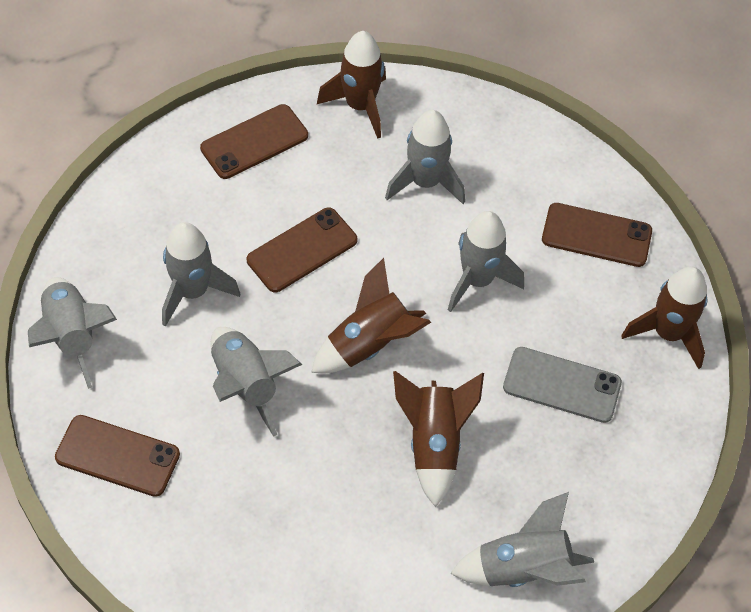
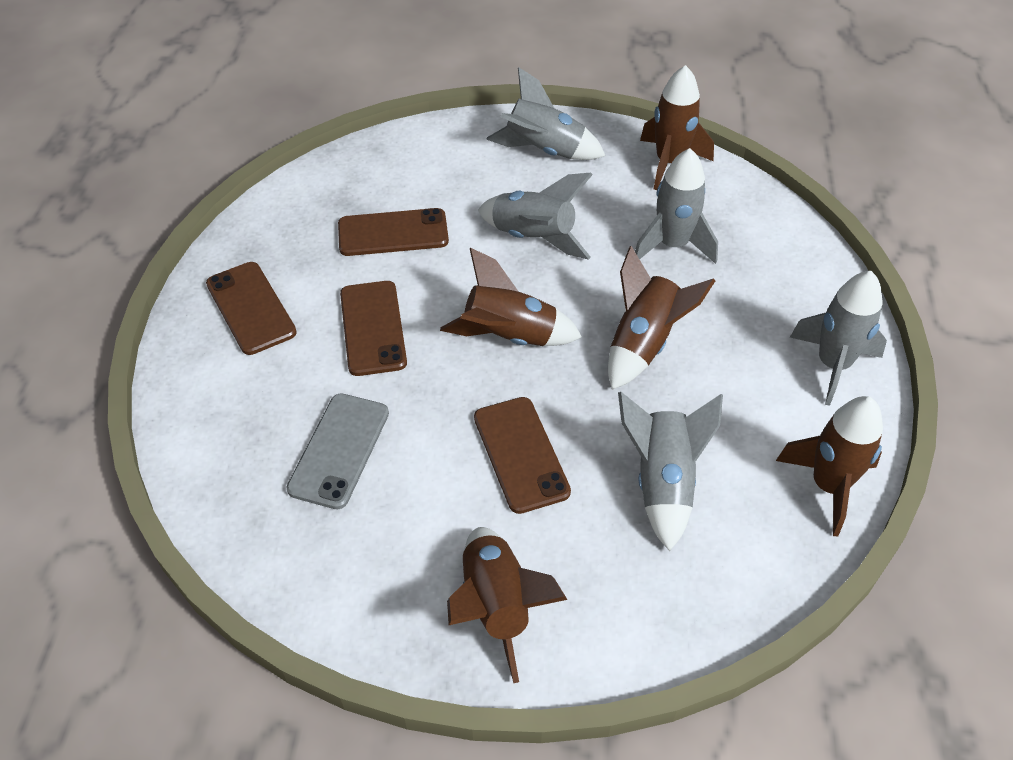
brown rocket: [311,258,431,373] [317,31,386,139] [393,371,484,507] [621,267,707,369] = 4 -> [440,248,582,346] [447,527,568,683] [608,246,715,390] [640,65,714,190] [776,396,883,536] = 5
grey rocket: [28,277,117,389] [162,222,240,327] [211,327,303,437] [385,110,465,204] [448,211,524,312] [450,492,594,587] = 6 -> [478,173,593,260] [486,67,605,160] [618,392,723,551] [635,148,718,264] [790,271,887,406] = 5

